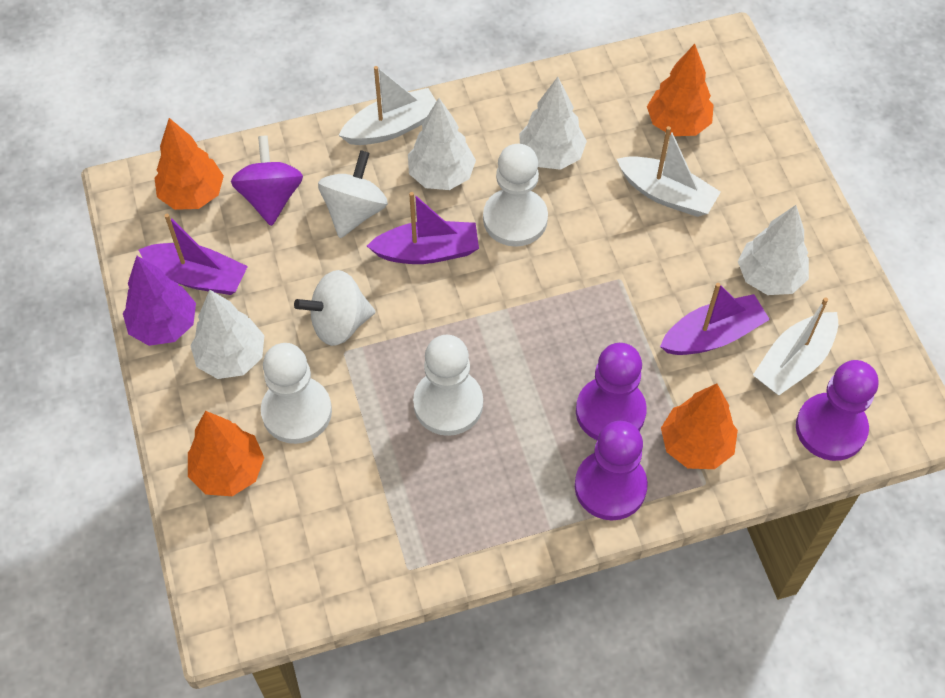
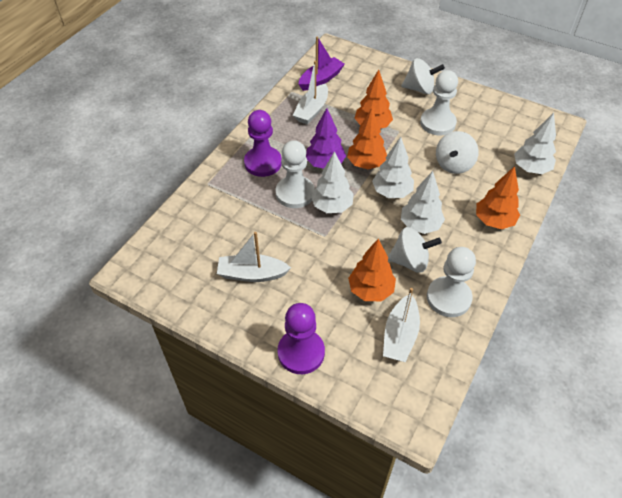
purple boat: [139,214,248,295] [367,192,479,264] [660,283,770,355] = 3 -> [299,36,345,91] = 1
purple pawn: [575,421,648,520] [576,343,647,441] [796,360,878,461] = 3 -> [244,110,282,177] [277,303,325,374] = 2
purple spinning top: [231,135,303,226] = 1 -> none = 0
white spinning top: [294,270,375,346] [318,150,388,238] = 2 -> [388,227,442,273] [401,58,445,94] [436,131,479,174] = 3

